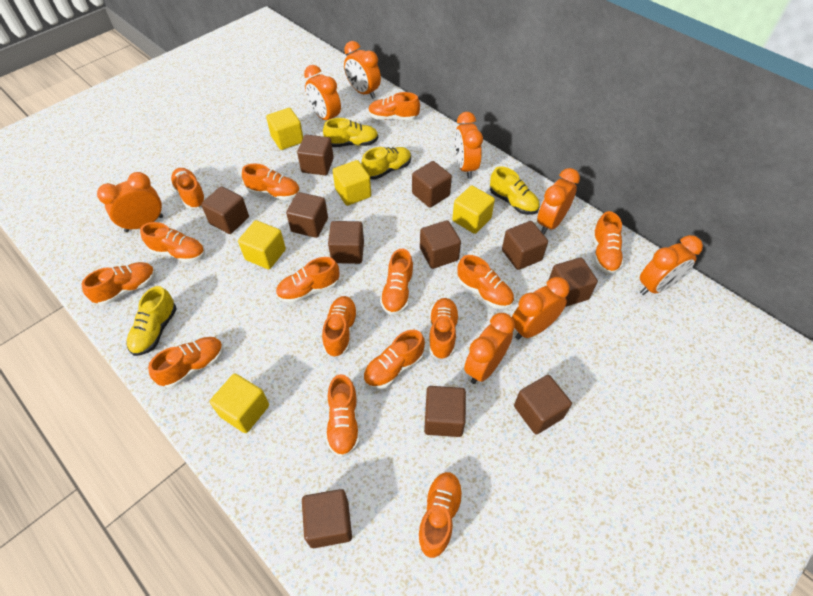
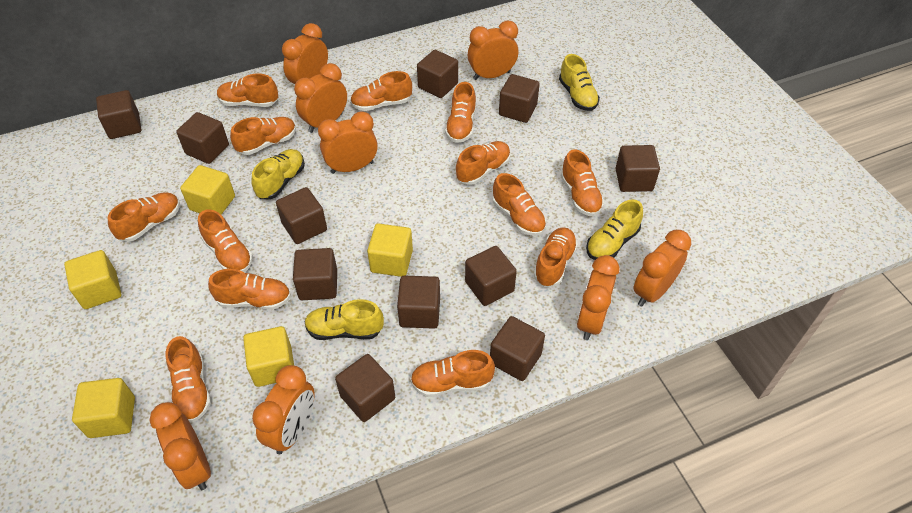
orange shoe: [81,262,155,305] [140,222,205,263] [148,337,224,388] [170,168,206,209] [242,163,300,200] [276,257,340,304] [322,296,358,357] [326,374,360,457] [363,330,425,389] [368,92,420,120] [380,249,414,315] [417,472,464,558] [429,298,459,359] [458,255,514,309] [592,211,624,274] = 15 -> [108,192,180,242] [166,336,211,423] [198,209,253,273] [208,269,291,310] [217,74,278,107] [230,117,296,155] [350,71,412,111] [410,350,495,397] [445,82,476,143] [456,141,510,185] [493,173,546,236] [534,227,578,287] [561,149,604,216] = 13

